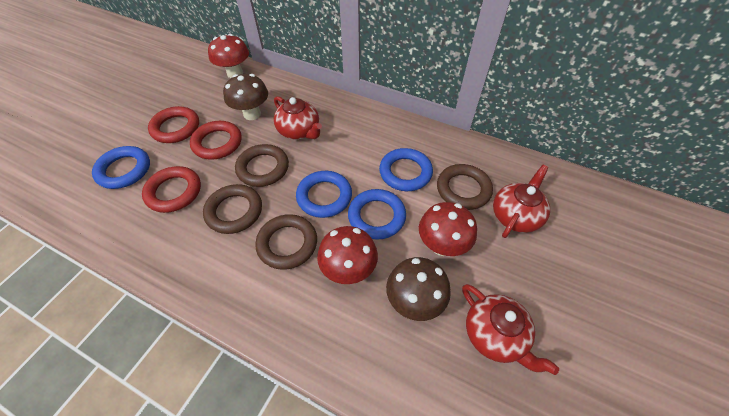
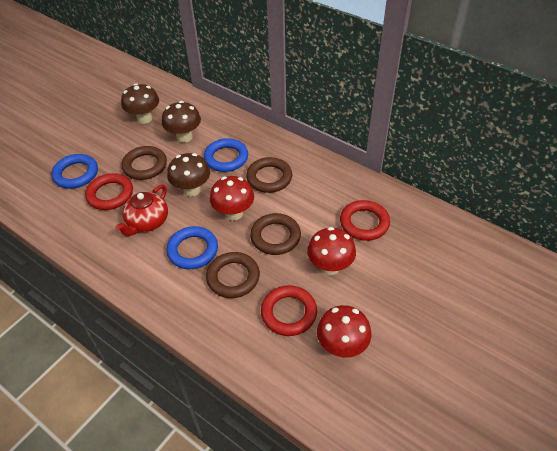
blue ring: [92,146,150,189] [296,171,352,218] [348,189,406,240] [379,148,433,191] = 4 -> [51,154,98,189] [166,226,218,269] [204,138,248,172] = 3
brown mushroom: [223,74,268,120] [386,257,451,321] = 2 -> [121,83,159,124] [162,101,201,143] [167,153,210,197] = 3
red teapot: [274,96,322,139] [462,284,559,375] [493,165,550,238] = 3 -> [115,185,168,236] = 1

